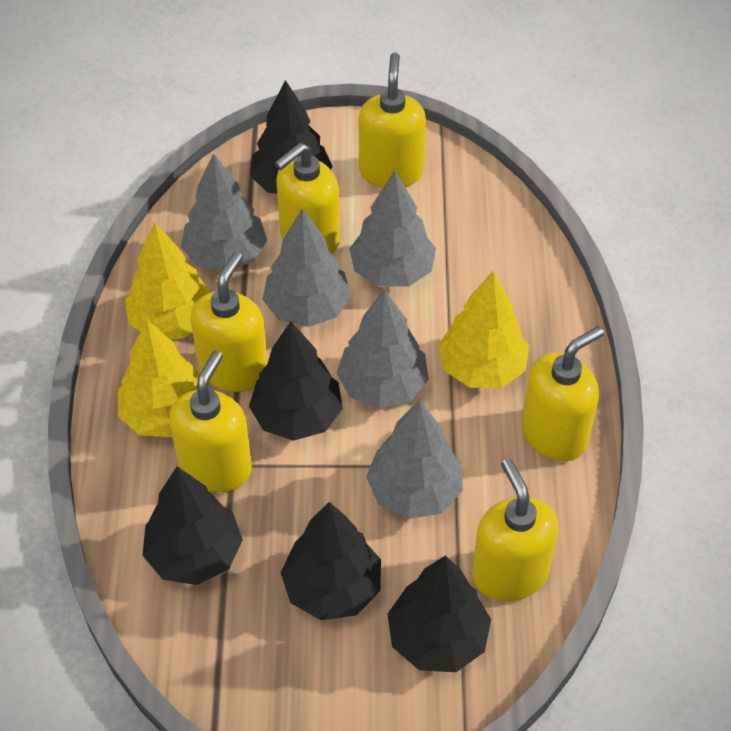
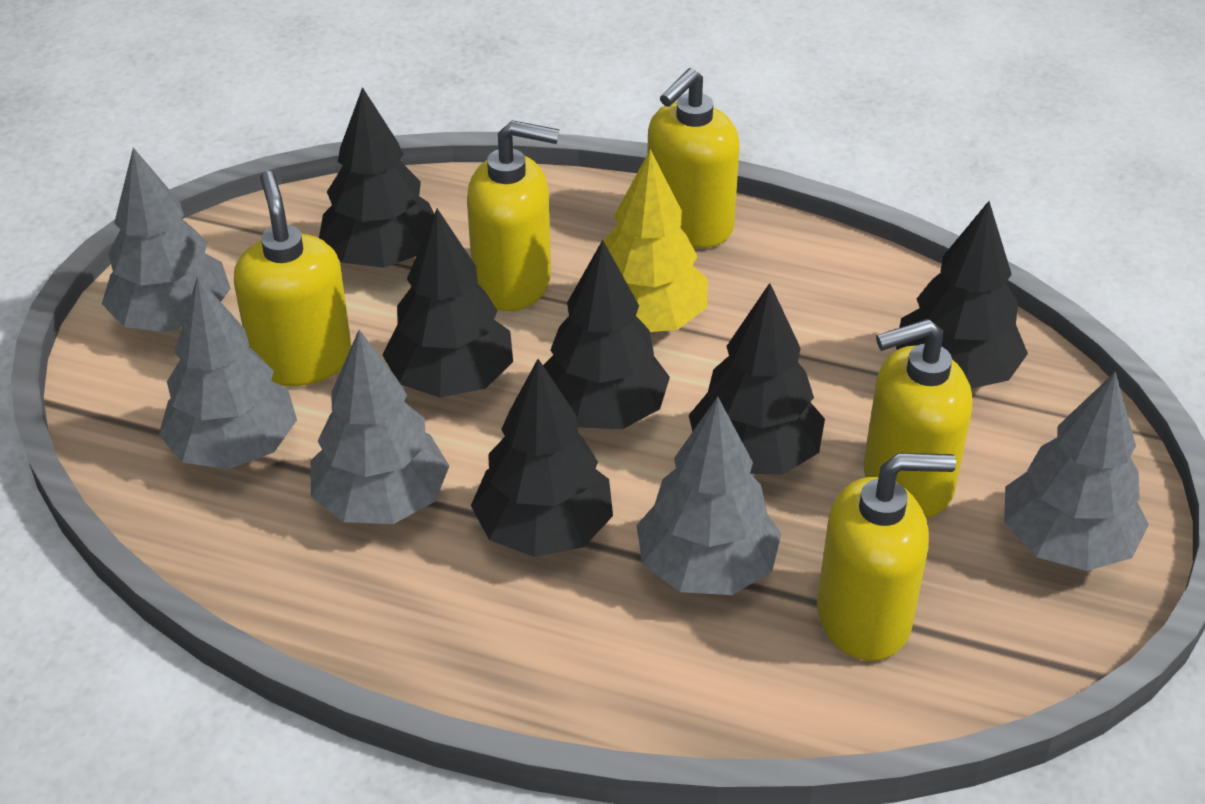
black tree: [142,466,243,585] [249,321,343,441] [250,80,333,194] [280,502,381,620] [387,555,491,672] = 5 -> [319,87,434,268] [383,209,513,398] [471,359,613,557] [543,240,670,429] [689,283,825,475] [896,201,1028,389] = 6
yellow soap dispenser: [169,350,252,492] [191,252,268,392] [275,143,340,254] [359,53,426,188] [472,458,558,602] [521,326,604,461] = 6 -> [234,171,351,386] [467,120,559,311] [647,68,740,248] [817,453,956,661] [863,319,972,518] = 5
yellow tree: [118,319,200,437] [125,222,211,339] [438,271,529,388] = 3 -> [603,149,708,332] = 1

